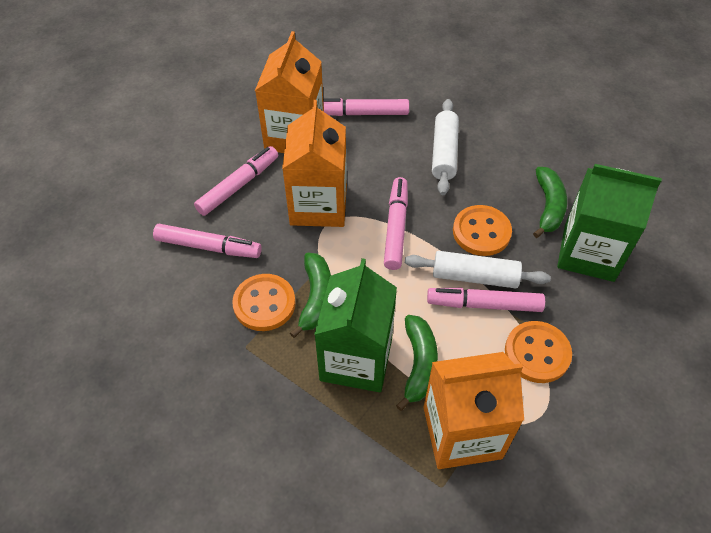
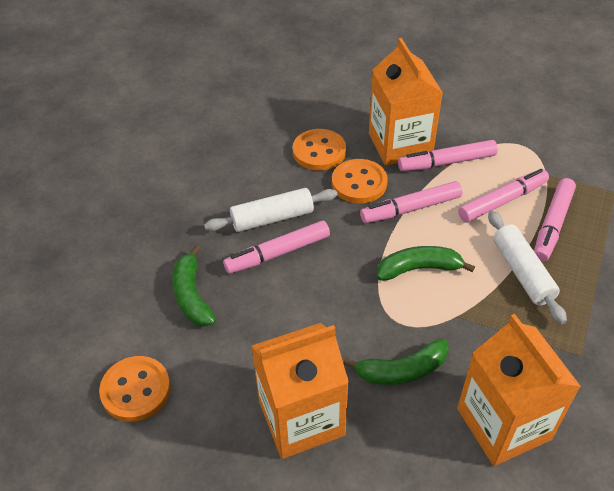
green carton: [314,258,397,392] [557,164,662,282] = 2 -> none = 0

